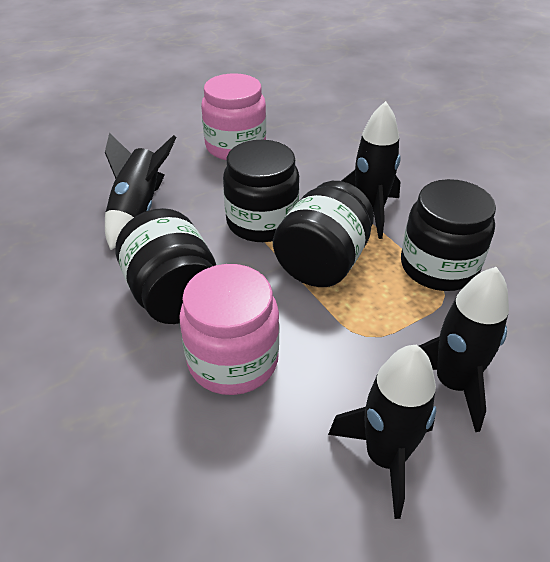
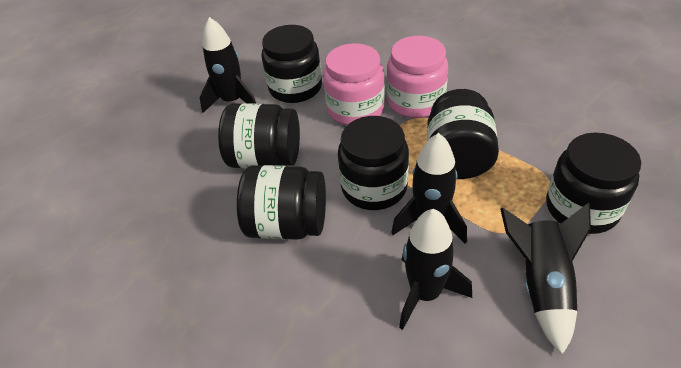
black jar: [115,208,216,324] [223,140,299,242] [273,181,374,287] [401,179,496,291] = 4 -> [218,103,300,169] [237,165,326,240] [261,25,322,103] [338,116,409,210] [427,89,499,179] [546,133,641,234] = 6

